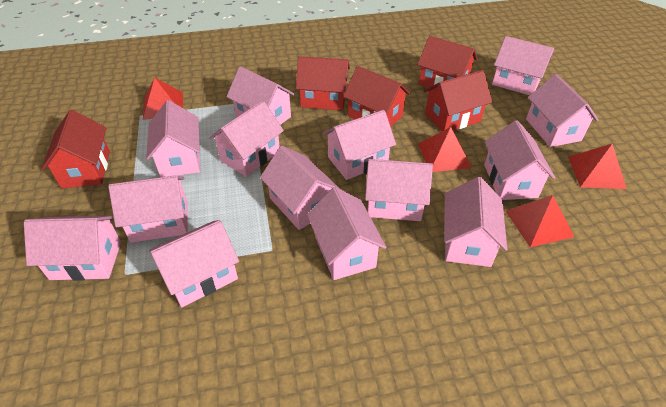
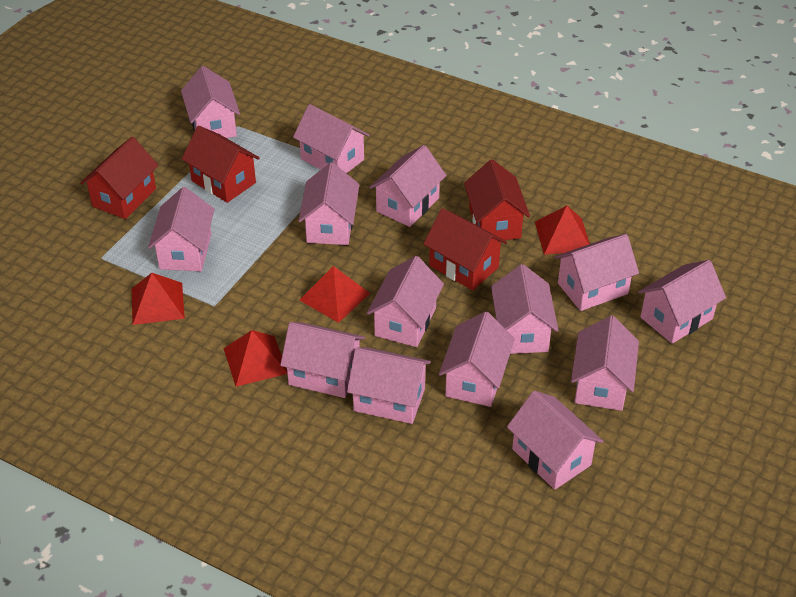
red house: [41,110,110,189] [296,56,350,110] [343,66,411,127] [417,36,478,88] [424,70,492,131] = 5 -> [80,137,159,219] [182,126,260,203] [423,208,507,290] [464,159,530,241] = 4

